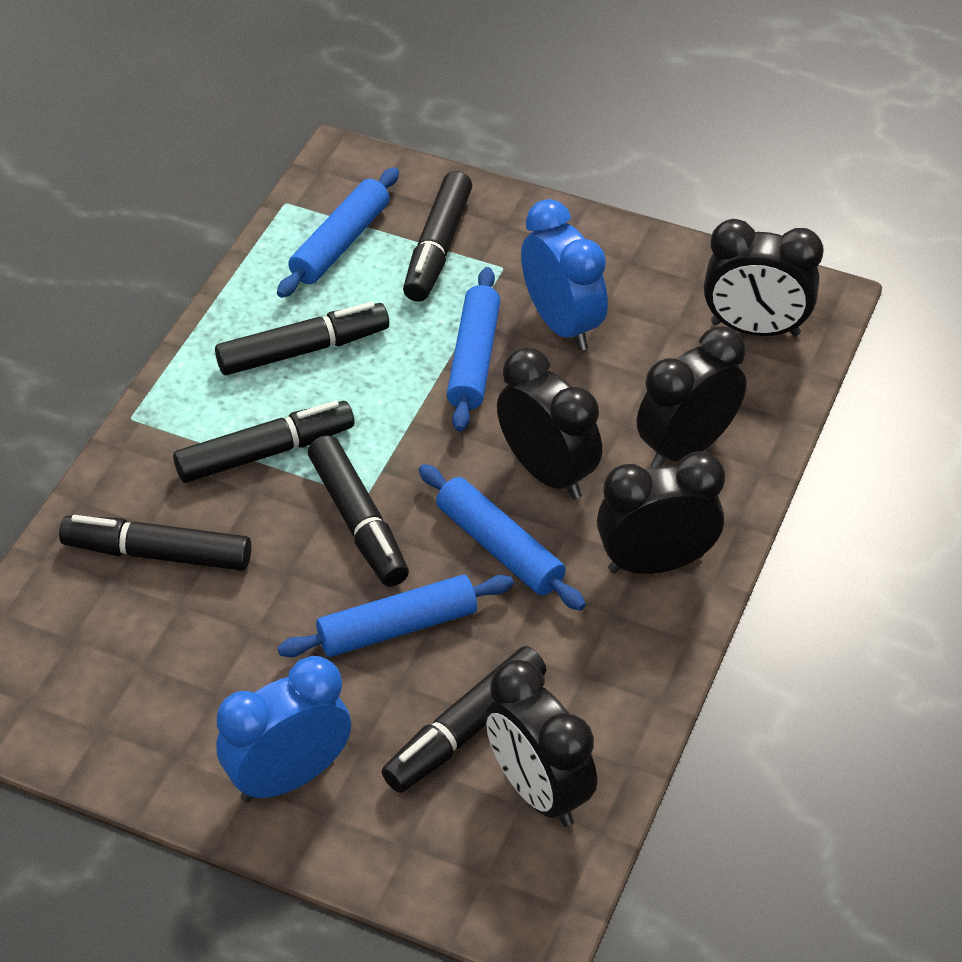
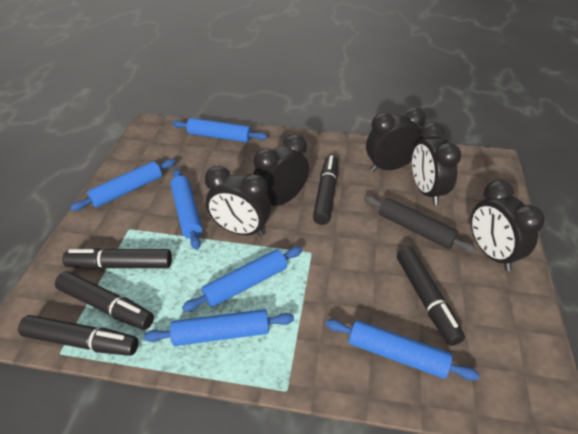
black marker: [59,515,251,571] [173,401,355,483] [215,302,389,375] [308,435,409,587] [382,646,546,793] [403,171,472,302] = 6 -> [18,315,138,356] [55,271,154,330] [62,248,172,269] [313,155,338,225] [397,247,465,346] = 5
black rolling pin: none = 0 -> [364,195,477,253] = 1
blue clock: [216,656,351,802] [521,199,608,351] = 2 -> none = 0
blue rolling pin: [277,167,399,298] [277,575,514,657] [419,464,586,611] [447,267,501,431] = 4 -> [70,159,176,211] [144,309,294,346] [170,169,203,250] [172,118,267,143] [182,246,303,312] [326,319,479,381] = 6

